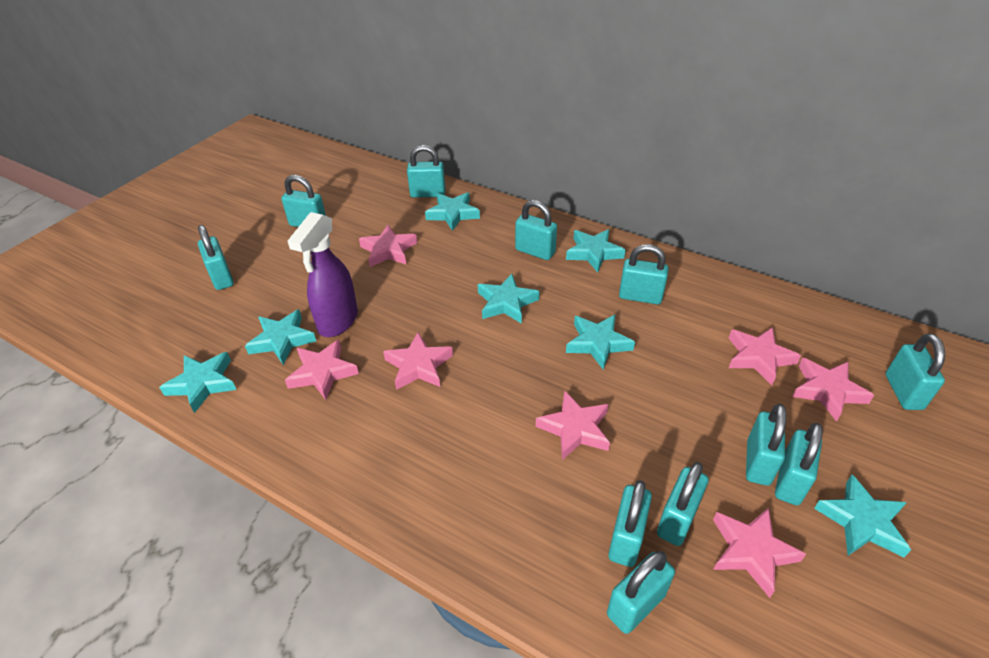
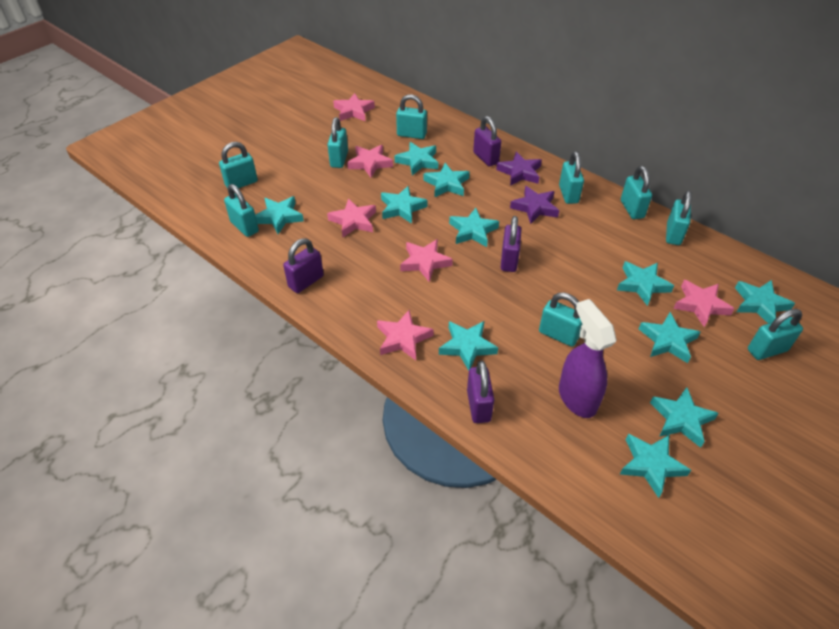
pink star: [285,340,359,400] [359,225,417,267] [383,332,453,390] [536,390,610,460] [713,508,806,598] [729,327,801,385] [792,358,874,422] = 7 -> [327,198,376,237] [333,93,375,121] [347,145,393,178] [377,310,434,360] [400,239,453,282] [673,280,734,327] = 6
purple padlock: none = 0 -> [283,238,324,293] [467,361,494,423] [473,116,501,167] [501,216,521,272] = 4
purple star: none = 0 -> [496,152,542,186] [510,186,559,224] = 2
turquoise padlock: [198,225,234,290] [281,175,326,227] [407,145,445,198] [515,200,557,260] [607,551,675,634] [608,480,652,567] [619,244,669,304] [657,462,708,546] [746,404,786,486] [775,423,823,506] [886,333,945,410] = 11 -> [219,142,258,188] [224,184,259,237] [327,117,348,168] [396,94,427,139] [539,293,583,347] [559,151,584,204] [621,166,652,219] [666,191,692,245] [748,309,803,360] = 9
turquoise star: [159,352,236,413] [245,309,317,365] [425,192,480,231] [478,274,539,324] [566,229,626,273] [566,315,635,370] [814,475,911,557] = 7 -> [255,196,304,234] [381,186,428,224] [395,142,438,176] [423,163,470,198] [439,321,498,371] [449,208,499,247] [617,261,674,306] [620,434,691,498] [639,312,701,363] [650,387,719,448] [735,280,795,324] = 11

